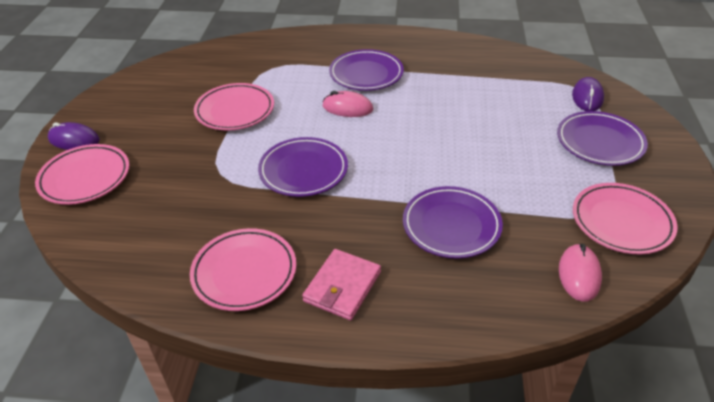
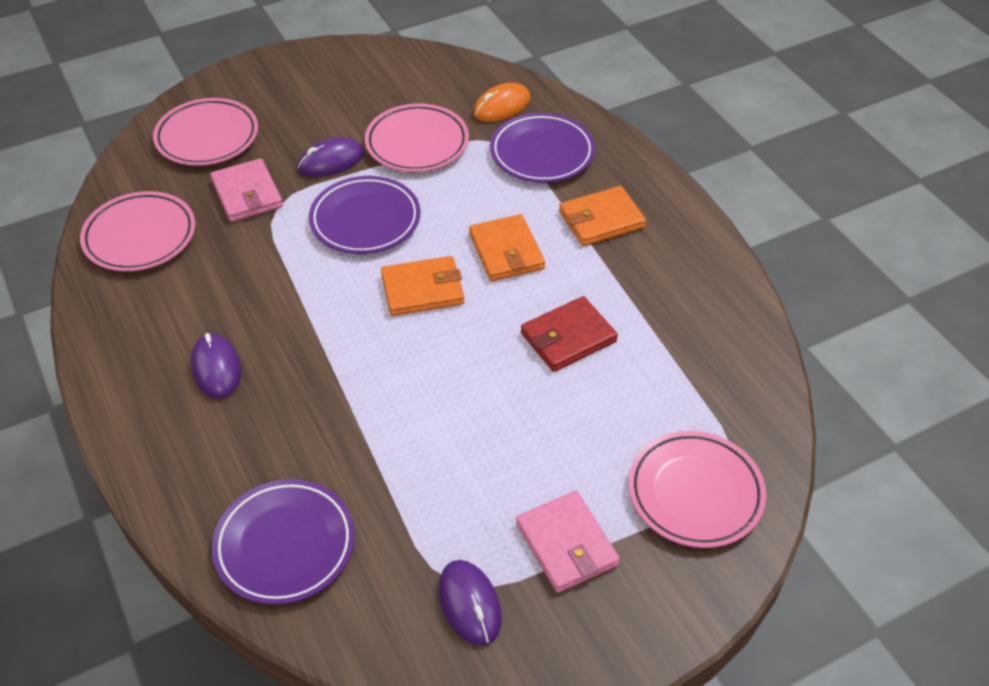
orange mouse: none = 0 -> [473,83,530,122] = 1
orange wallet: none = 0 -> [381,256,464,316] [469,214,545,281] [559,186,646,246] = 3
pink mouse: [322,91,373,117] [559,244,602,302] = 2 -> none = 0
pink wallet: [302,249,381,320] = 1 -> [210,158,283,222] [516,491,620,593] = 2
purple mouse: [48,122,100,150] [572,77,604,111] = 2 -> [191,333,241,398] [298,137,364,177] [439,560,502,646] = 3
purple plate: [258,137,348,197] [329,49,404,91] [403,186,503,259] [557,111,648,166] = 4 -> [212,479,354,605] [309,176,420,254] [490,113,595,183] = 3
red wallet: none = 0 -> [521,296,618,372] = 1

